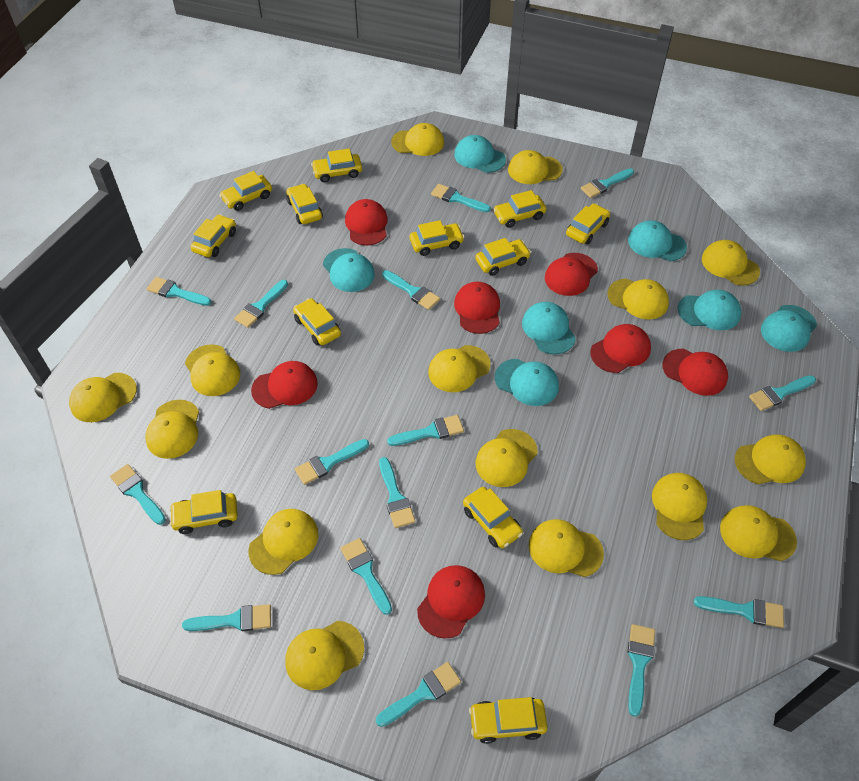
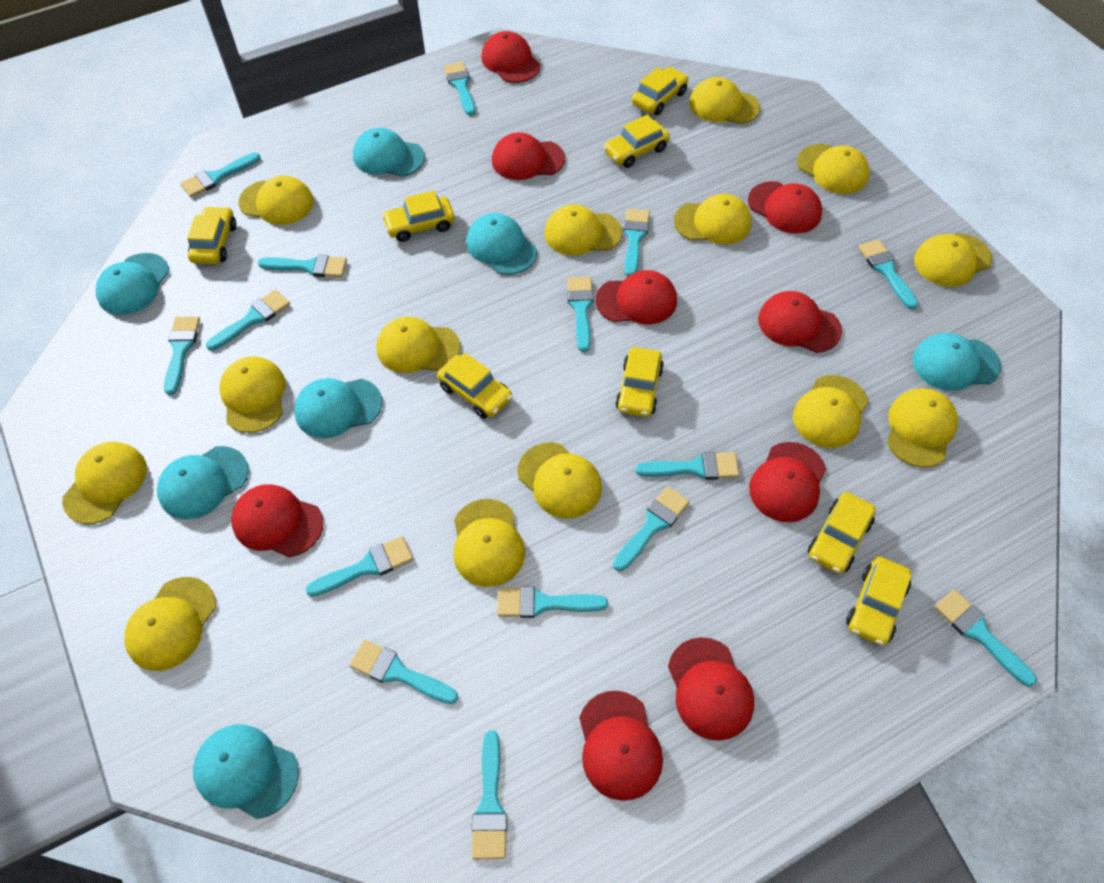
red cap: [251,361,318,409] [345,199,388,245] [417,565,485,639] [454,282,500,334] [545,253,598,296] [590,324,651,373] [662,349,728,396] = 7 -> [231,484,324,557] [481,31,540,83] [492,132,565,180] [579,691,663,801] [596,270,677,324] [668,637,754,741] [748,181,822,234] [749,442,826,522] [758,291,842,353] = 9
yellow cap: [69,373,137,422] [145,400,199,459] [185,344,240,396] [248,509,319,575] [285,621,364,690] [391,123,444,156] [428,345,491,392] [476,429,538,487] [508,150,563,184] [529,519,604,577] [607,279,669,319] [652,473,707,540] [702,240,760,286] [720,505,797,561] [735,434,806,485] = 15 -> [62,442,147,524] [124,577,216,671] [219,356,286,433] [239,176,314,225] [376,317,460,373] [454,499,525,587] [517,442,602,519] [544,204,622,256] [674,194,752,245] [689,77,760,124] [793,375,868,448] [797,144,870,194] [887,388,958,467] [914,233,992,287] = 14
yellow car: [169,490,238,534] [190,215,236,257] [219,171,272,211] [286,184,323,224] [293,298,341,346] [311,149,362,182] [410,220,464,256] [463,487,523,548] [469,697,547,744] [475,238,531,276] [493,190,546,228] [566,204,610,244] = 12 -> [187,206,236,264] [382,191,455,242] [437,353,513,419] [603,115,670,168] [616,347,664,417] [632,67,688,115] [808,492,876,574] [846,557,911,646] = 8

